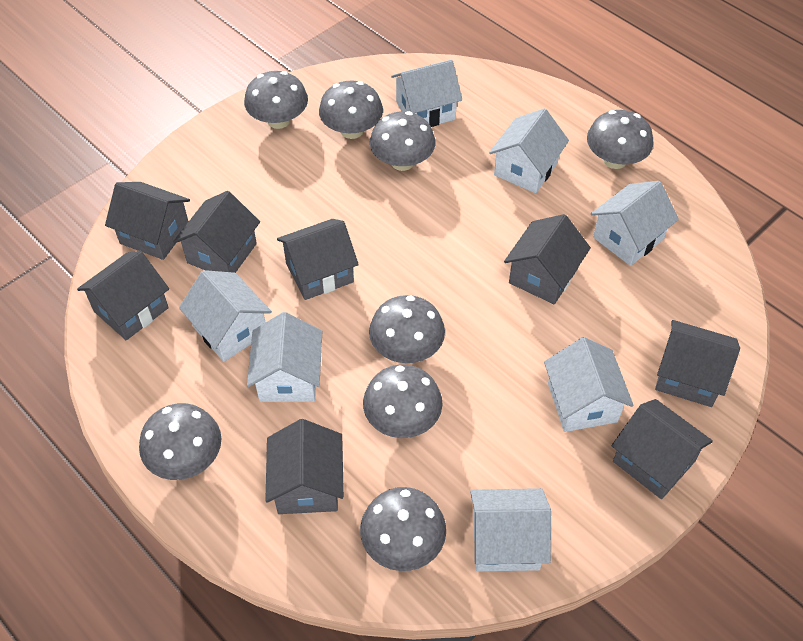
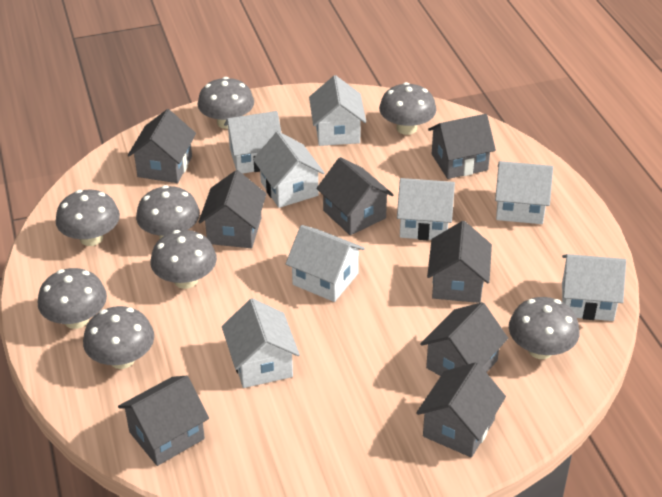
white house: [179,270,272,362] [247,312,322,402] [391,60,462,127] [470,488,551,571] [489,108,569,193] [544,337,633,432] [591,181,679,266] = 7 -> [222,298,300,388] [224,111,281,174] [253,131,325,208] [286,225,365,302] [309,75,366,146] [397,178,455,240] [495,161,553,224] [562,254,626,321] = 8

